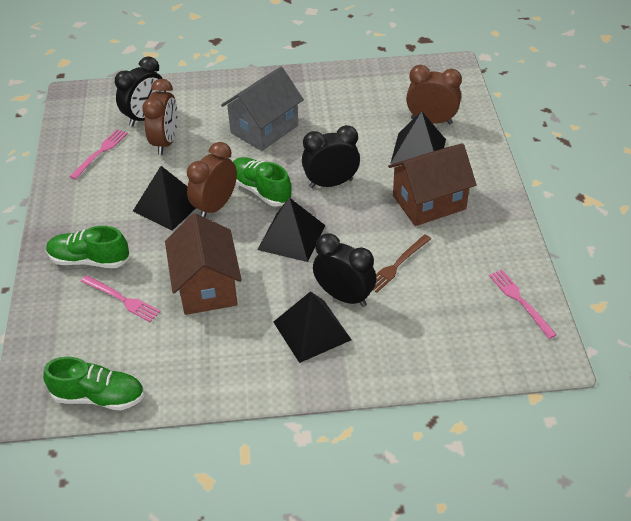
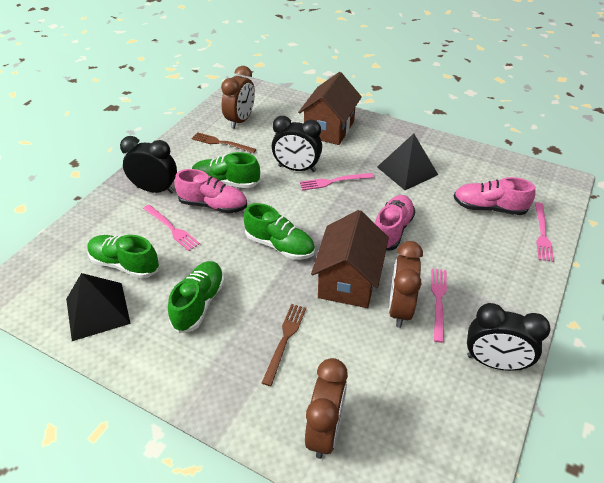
black pyramid: [133,166,196,231] [257,197,325,262] [273,291,352,363] [390,111,446,164] = 4 -> [66,273,131,341] [377,134,438,190] = 2
brown fork: [373,234,431,293] = 1 -> [191,132,256,153] [262,304,306,386] = 2
green shoe: [43,357,144,410] [46,226,130,268] [233,157,292,207] = 3 -> [87,235,160,279] [168,261,225,333] [192,152,260,188] [244,203,315,260] = 4
grey house: [221,67,304,151] = 1 -> none = 0
pink fork: [69,129,128,180] [81,275,161,322] [489,269,557,339] = 3 -> [143,205,200,251] [300,173,374,190] [431,268,447,343] [535,202,554,262] = 4
pink shoe: none = 0 -> [174,169,247,214] [375,195,415,251] [453,177,536,215] = 3

